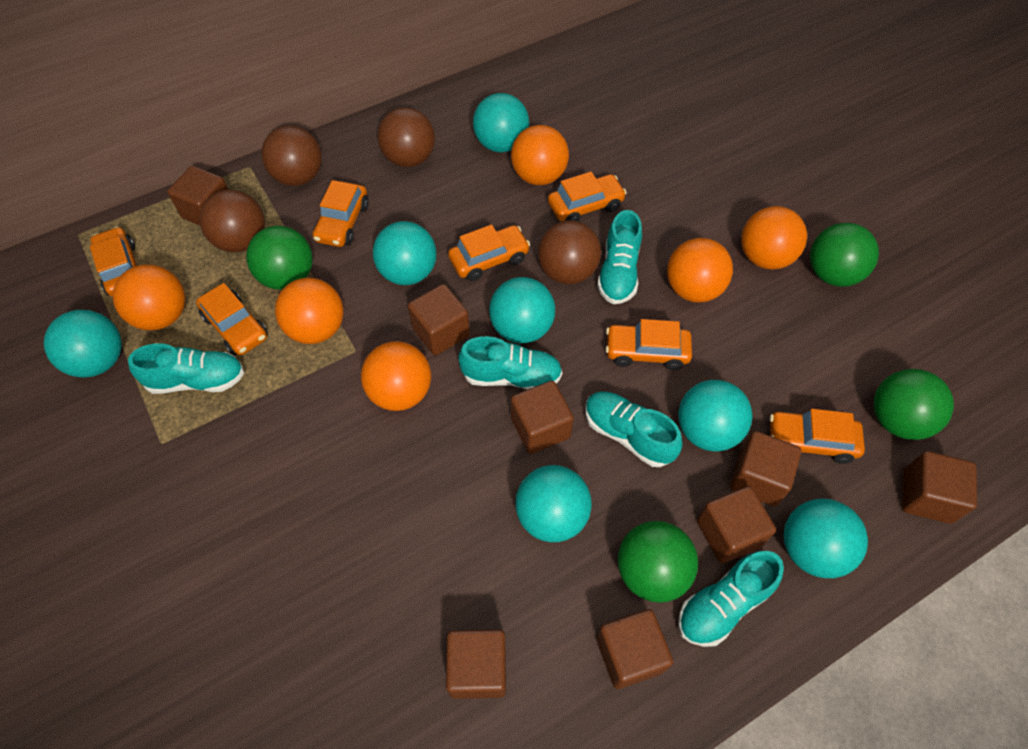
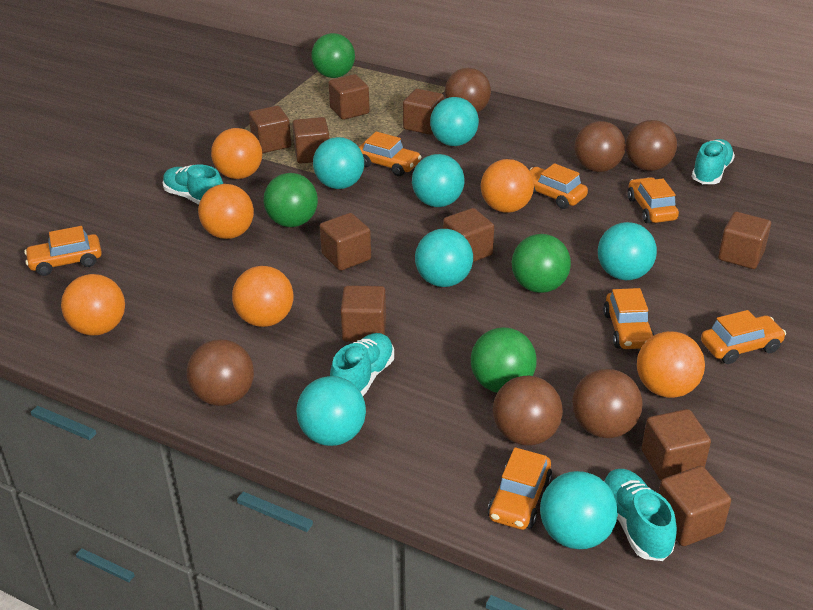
brown ball: [199,189,265,252] [261,126,322,186] [377,107,435,167] [538,220,601,284] = 4 -> [186,339,254,406] [445,68,491,113] [493,376,563,446] [572,369,643,438] [574,121,626,172] [626,120,677,171] = 6
brown cube: [167,166,229,226] [408,284,470,355] [446,629,506,699] [511,381,574,454] [596,609,673,689] [697,486,776,563] [730,431,801,506] [902,451,977,524] = 8 -> [249,106,291,153] [292,117,330,164] [320,213,371,271] [328,74,370,120] [340,285,386,342] [403,89,444,135] [443,208,494,262] [642,409,711,480] [658,466,731,546] [718,212,771,269] = 10
turquoise shoe: [128,343,244,394] [458,336,562,390] [585,391,683,467] [597,210,642,304] [678,551,784,647] = 5 -> [162,164,223,205] [330,333,394,396] [604,469,677,561] [692,139,735,184] = 4

